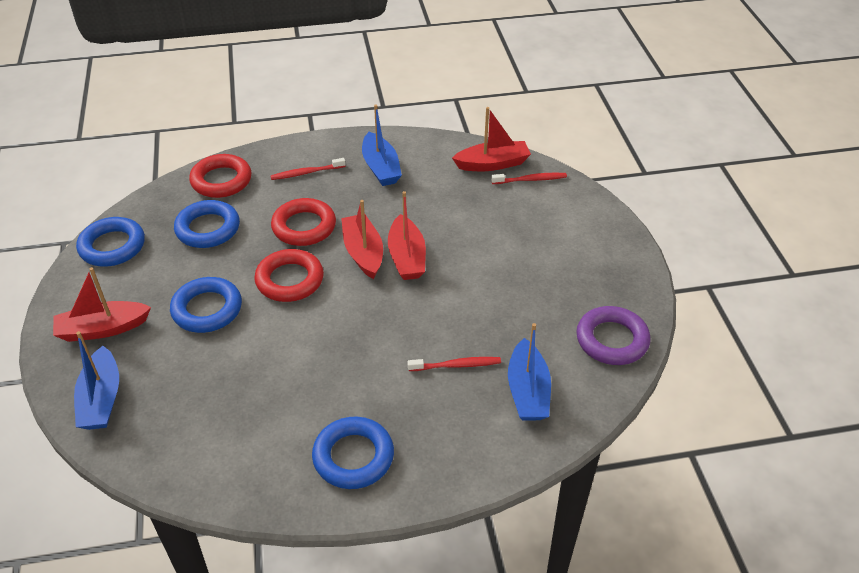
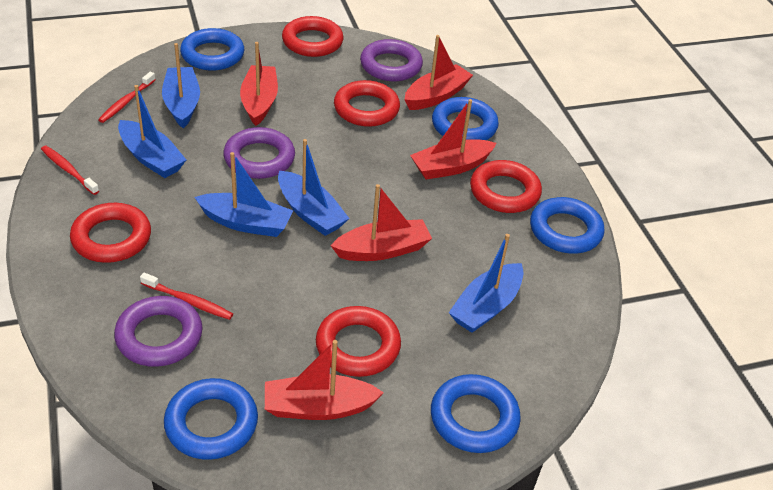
blue boat: [74,331,119,430] [362,104,402,186] [508,323,551,421] = 3 -> [118,85,186,178] [162,43,200,128] [195,152,293,237] [278,139,350,236] [449,234,524,333] = 5
blue ring: [76,217,145,266] [170,277,242,333] [174,200,240,248] [312,417,394,489] = 4 -> [164,378,258,460] [180,28,244,71] [431,374,521,453] [432,97,499,140] [530,197,605,254] = 5
purple ring: [576,306,651,365] = 1 -> [114,296,203,367] [223,127,295,179] [360,39,423,81] = 3
red boat: [53,267,151,342] [341,200,383,279] [388,191,426,280] [452,107,531,171] = 4 -> [240,42,278,126] [265,340,384,420] [331,184,432,261] [405,35,473,110] [410,99,496,179] = 5
red ring: [189,154,252,198] [254,249,324,302] [271,198,336,246] = 3 -> [70,203,151,263] [282,16,344,57] [316,306,401,377] [334,80,400,127] [470,160,542,213] = 5

